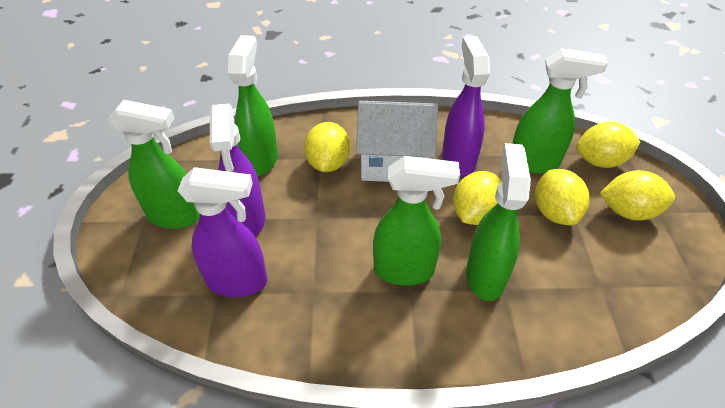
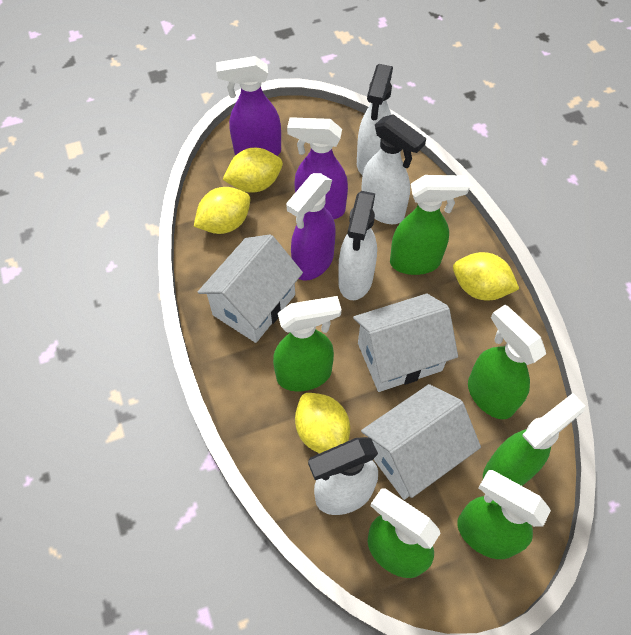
green spray bottle: [108,100,200,229] [228,35,278,176] [373,156,460,285] [466,143,531,301] [512,48,608,174] = 5 -> [273,296,342,391] [368,488,441,578] [390,175,470,275] [457,470,551,559] [468,305,546,419] [483,393,585,486] = 6
white house: [356,101,438,182] = 1 -> [198,234,303,343] [353,294,458,392] [361,384,481,500] = 3
white spray bottle: none = 0 -> [308,437,378,515] [338,191,377,300] [357,64,393,175] [361,114,426,224] = 4
yellow lemon: [304,122,350,172] [453,171,501,225] [535,169,590,225] [576,122,641,168] [600,170,675,221] = 5 -> [194,187,250,234] [222,148,283,193] [295,393,350,453] [453,252,519,300] = 4

